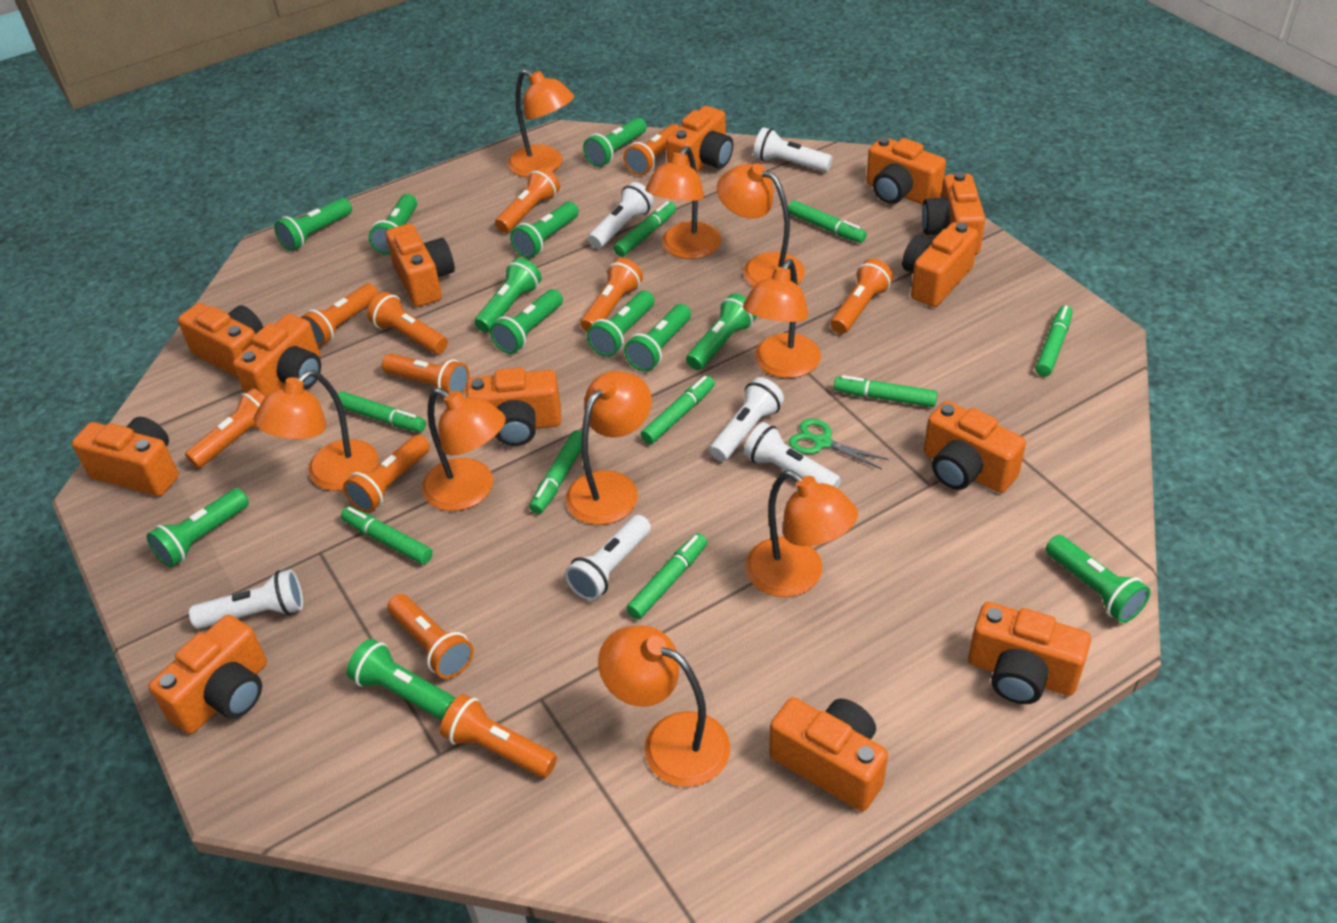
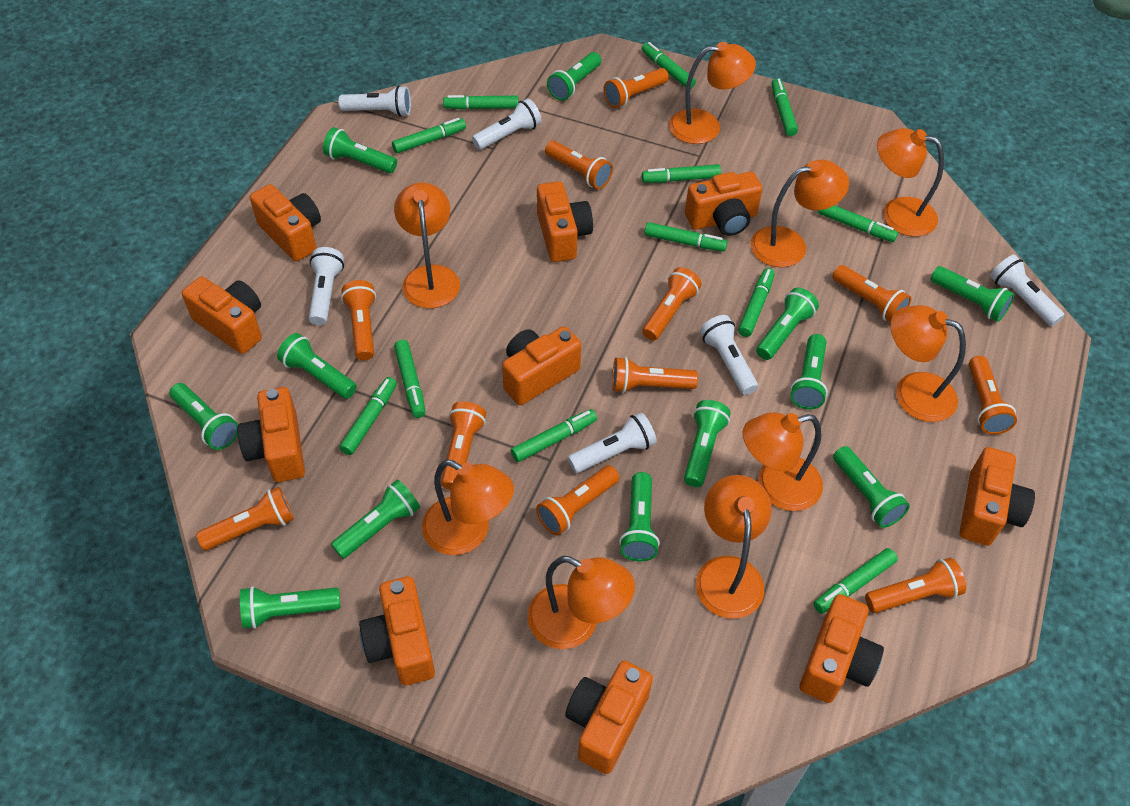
green marker: [338,391,426,432] [341,506,433,565] [529,430,582,514] [614,201,676,257] [626,533,707,619] [641,375,715,444] [788,200,867,243] [834,375,937,407] [1035,305,1073,377] = 9 -> [339,377,397,455] [392,118,466,153] [394,340,425,418] [443,95,519,110] [511,409,597,462] [642,42,696,88] [642,164,721,183] [644,222,727,251] [738,268,775,337] [771,78,798,136] [814,548,898,614] [818,205,898,242] = 12
green scissors: [789,419,889,469] = 1 -> none = 0
orange camera: [72,417,179,496] [149,614,267,734] [178,303,263,378] [233,314,321,397] [386,223,455,307] [466,367,561,446] [666,106,733,172] [770,697,888,811] [866,137,946,205] [902,222,978,307] [922,172,985,255] [924,401,1026,493] [968,602,1091,704] = 13 -> [182,276,262,354] [237,387,305,482] [250,184,321,261] [359,576,435,686] [502,326,581,405] [537,181,593,262] [565,661,653,774] [685,172,763,236] [799,594,884,703] [960,447,1035,546] = 10

